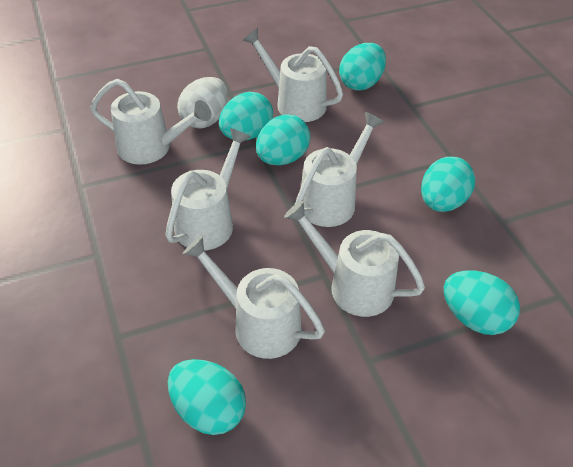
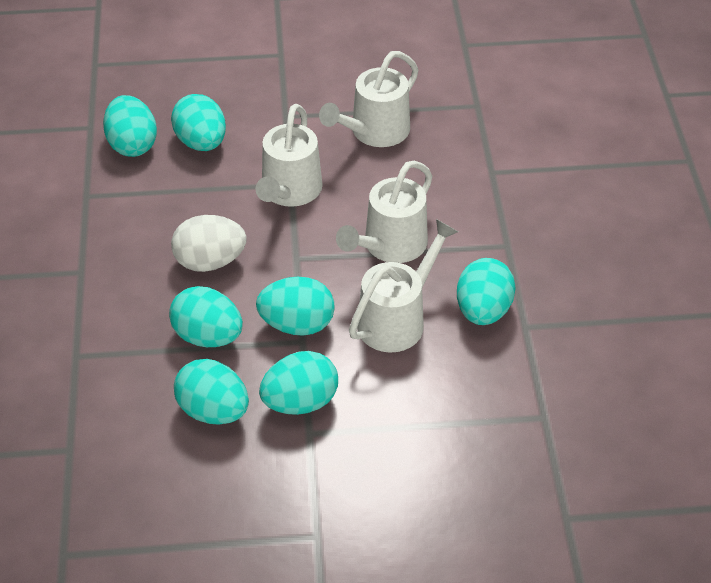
turquoise egg: [168,359,246,435] [219,92,273,140] [256,114,311,165] [339,43,386,91] [421,157,475,212] [444,270,520,335] = 6 -> [103,95,157,157] [169,286,243,347] [171,94,226,151] [174,359,249,425] [256,277,335,336] [259,351,338,415] [457,258,516,325] = 7
white watering can: [90,79,211,164] [165,128,251,251] [183,236,325,359] [243,28,343,122] [284,201,425,317] [295,112,385,227] = 6 -> [256,104,323,207] [319,51,418,147] [336,161,432,263] [349,219,458,352] = 4

